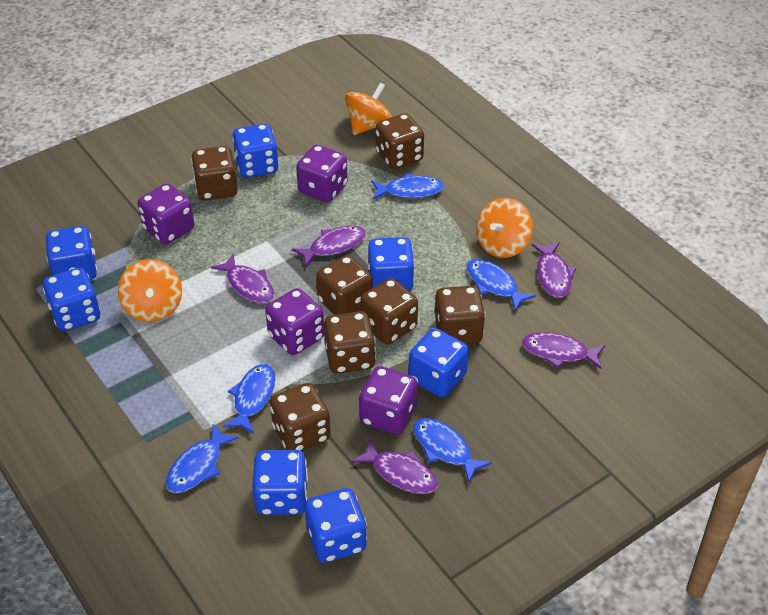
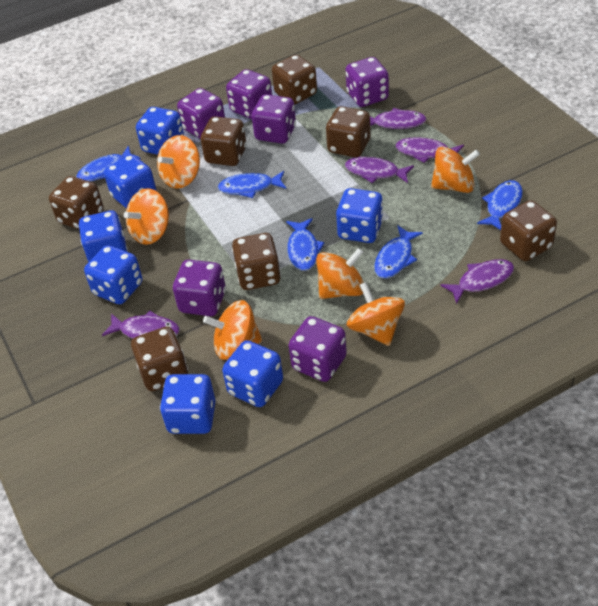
orange spinning top: [118,259,182,322] [345,82,392,135] [476,198,533,258] = 3 -> [124,188,169,245] [157,135,200,189] [203,300,262,360] [316,248,364,299] [346,282,405,346] [431,147,480,193] = 6
purple dice: [138,183,194,244] [265,288,324,355] [296,145,348,202] [359,366,417,435] = 4 -> [173,260,226,316] [177,88,225,139] [226,69,272,119] [252,94,296,144] [289,316,347,382] [346,57,389,107] = 6

